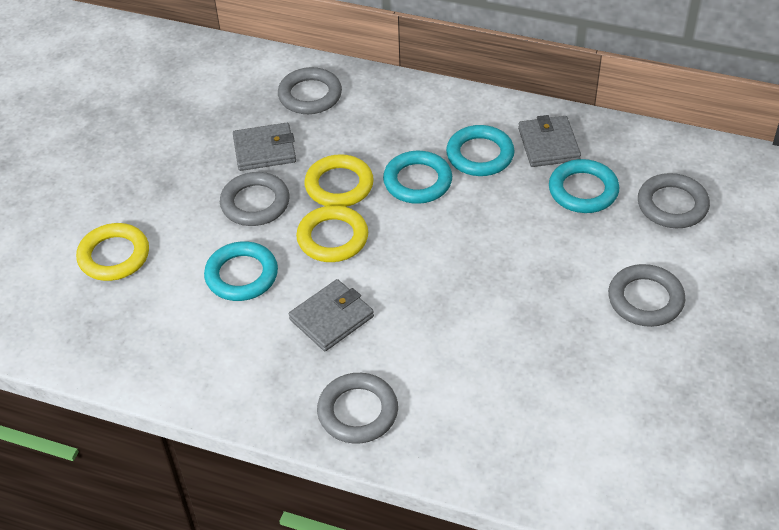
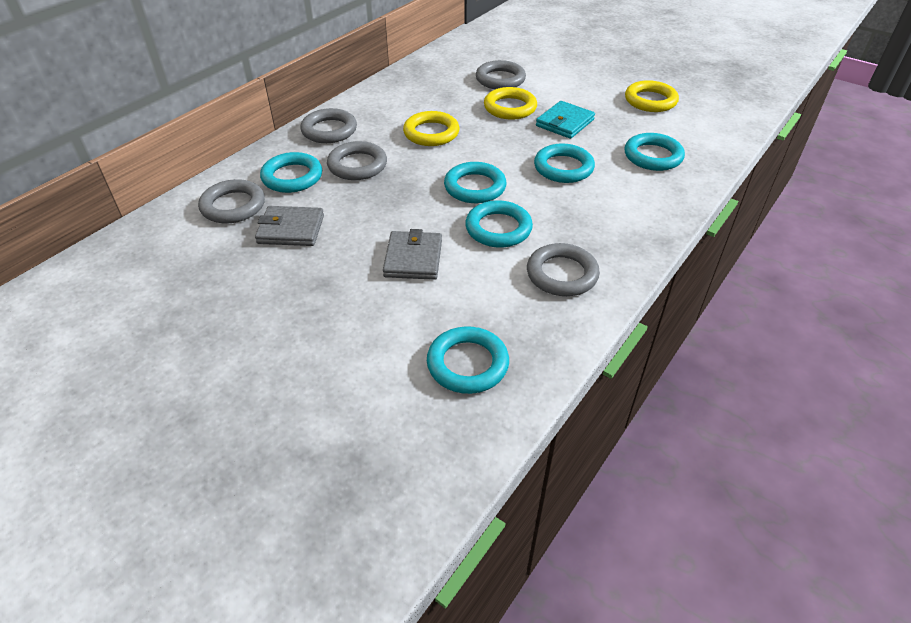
grey wallet: [233,123,296,171] [289,279,374,351] [518,115,581,167] = 3 -> [255,206,324,246] [383,229,442,280] = 2
turquoise ring: [204,241,278,301] [383,151,452,204] [446,125,514,176] [549,159,619,213] = 4 -> [260,152,322,193] [427,327,509,394] [444,162,506,203] [465,200,533,247] [534,144,595,183] [625,133,685,171] = 6
turquoise wallet: none = 0 -> [536,101,595,139] = 1

